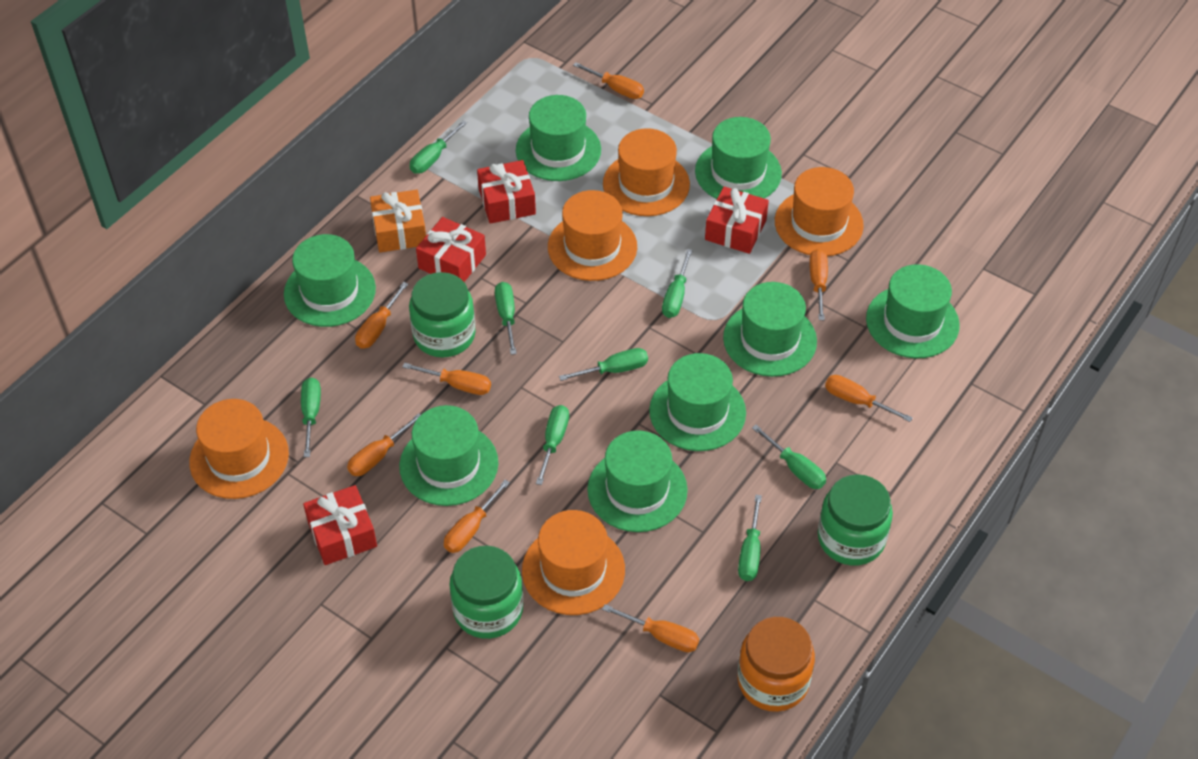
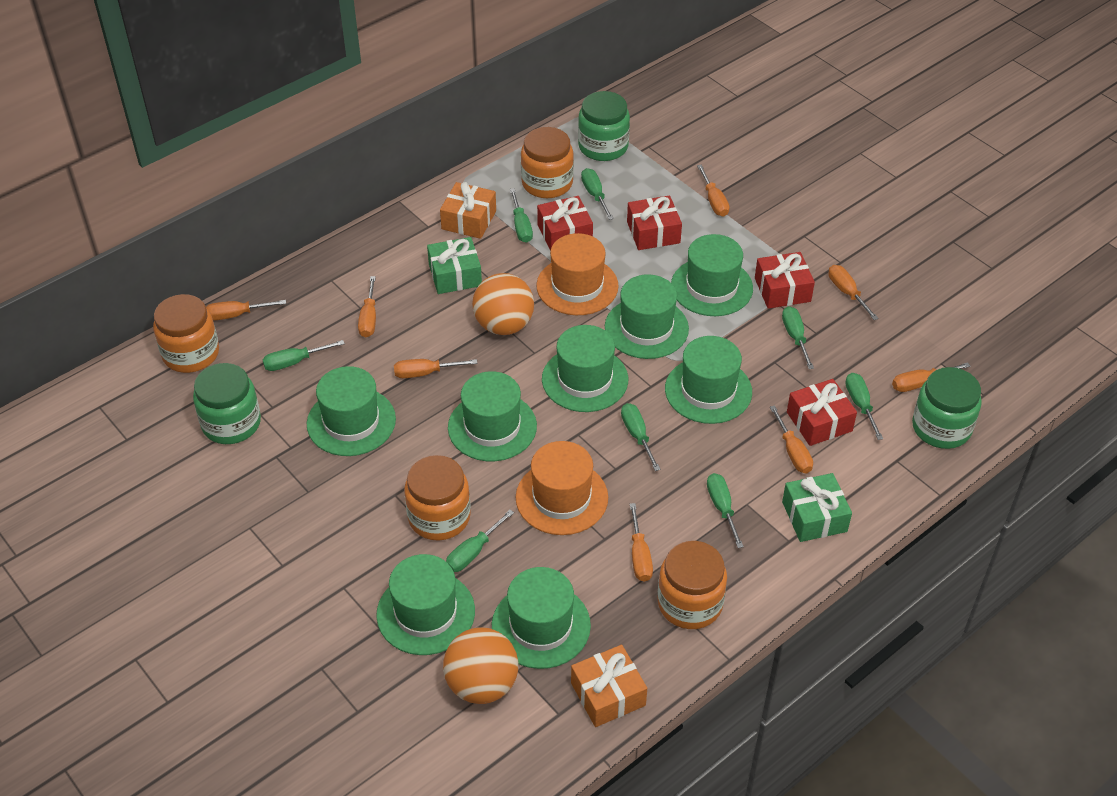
green gift: none = 0 -> [427,237,482,294] [782,473,852,542] = 2
orange ball: none = 0 -> [443,627,518,704] [472,273,534,335] = 2
orange gift: [370,190,426,253] = 1 -> [440,182,496,239] [571,645,647,727] = 2
orange hat: [189,399,289,499] [522,510,625,615] [548,190,637,281] [603,128,690,216] [775,167,864,256] = 5 -> [516,441,608,535] [536,233,619,315] = 2
orange jar: [737,617,815,712] = 1 -> [153,294,219,373] [404,455,471,541] [521,127,574,198] [658,541,727,629] = 4

